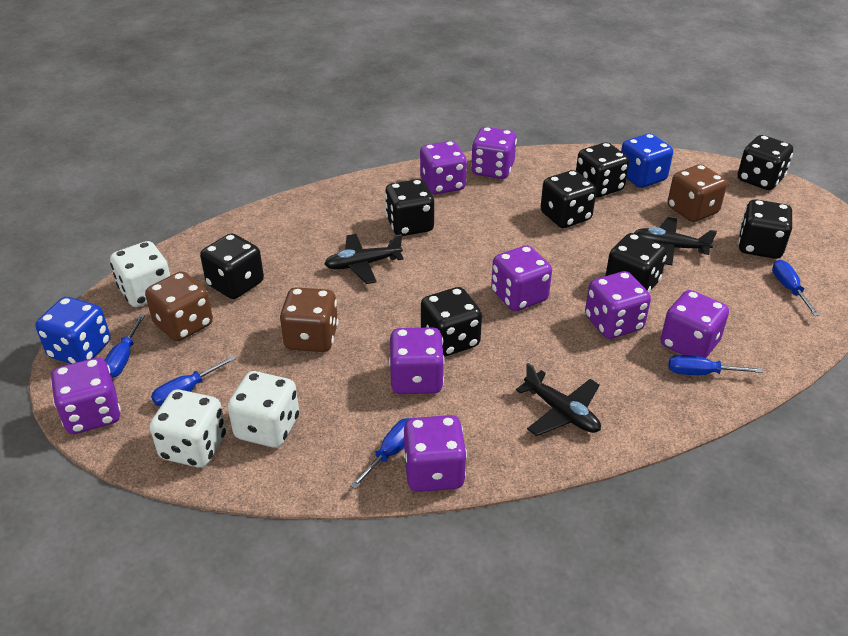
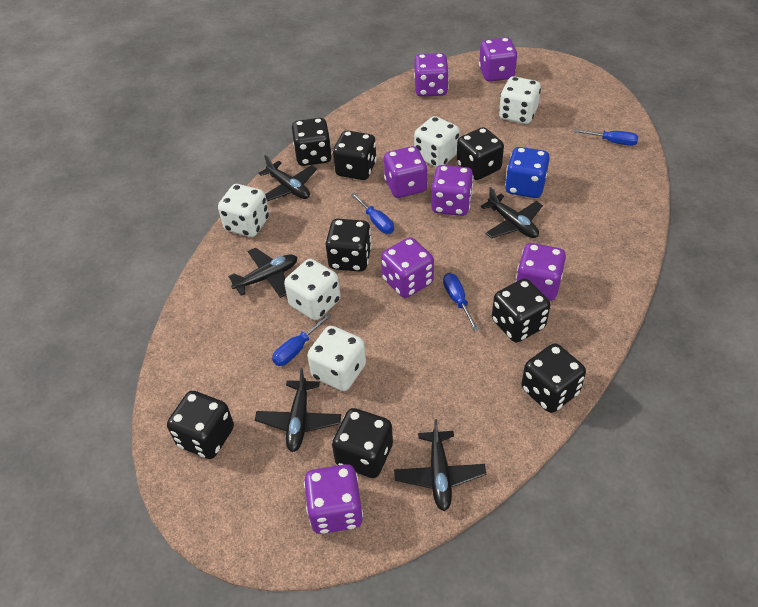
black plane: [324,234,404,284] [516,363,601,436] [634,217,717,265] = 3 -> [228,248,297,298] [255,368,341,452] [258,155,317,201] [394,419,486,511] [481,187,543,238] = 5
blue dice: [36,297,110,364] [621,134,673,188] = 2 -> [505,147,550,198] = 1
blue screwdriver: [105,314,145,378] [151,355,236,406] [350,418,411,489] [669,355,763,375] [772,260,820,316] = 5 -> [272,313,331,366] [351,193,394,234] [443,273,479,331] [574,129,638,146] = 4
brown dice: [145,271,213,342] [279,287,338,352] [668,164,727,222] = 3 -> none = 0
purple dice: [51,357,121,434] [389,327,445,394] [403,415,467,492] [420,141,467,195] [471,127,517,179] [491,245,552,311] [585,271,651,339] [661,290,729,358] = 8 -> [304,464,363,534] [381,237,434,298] [384,146,428,198] [414,53,449,97] [431,165,474,216] [479,37,518,82] [516,243,566,301] = 7
white dice: [110,241,170,307] [150,390,226,467] [228,371,299,448] = 3 -> [218,184,269,237] [284,259,341,320] [307,326,366,391] [414,116,460,168] [499,76,541,124] = 5

